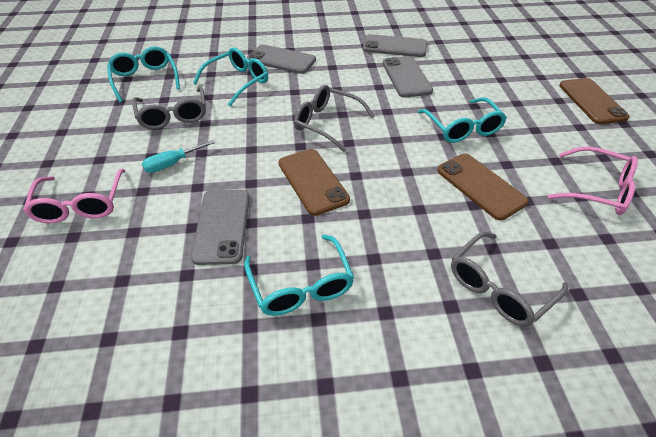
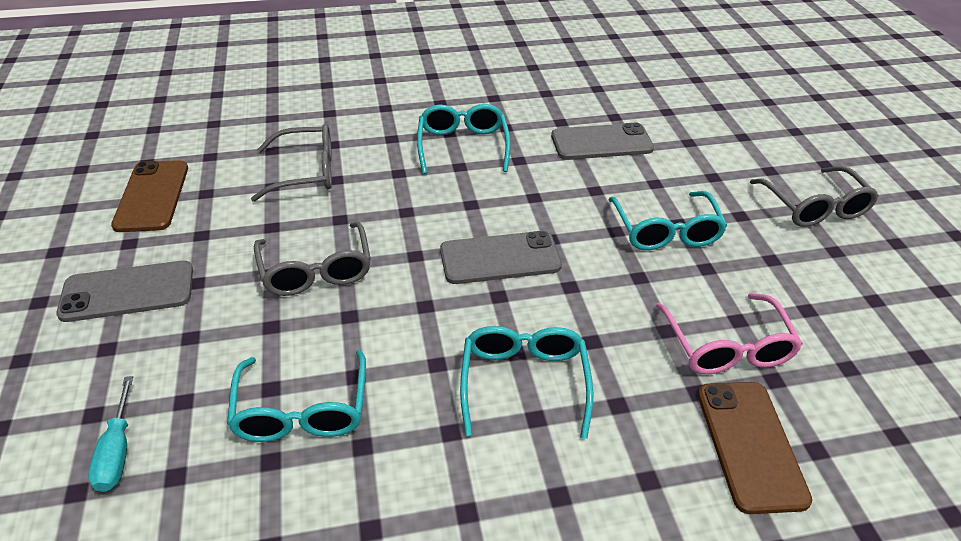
brown phone: [279,149,350,216] [437,153,529,220] [559,78,629,124] = 3 -> [111,160,188,232] [698,382,812,514] = 2
grey phone: [191,189,249,265] [247,44,316,74] [363,34,427,57] [382,56,433,98] = 4 -> [56,261,193,322] [440,231,562,284] [551,123,654,160] = 3
pink glasses: [23,169,126,223] [548,146,638,215] = 2 -> [656,293,803,374] = 1

